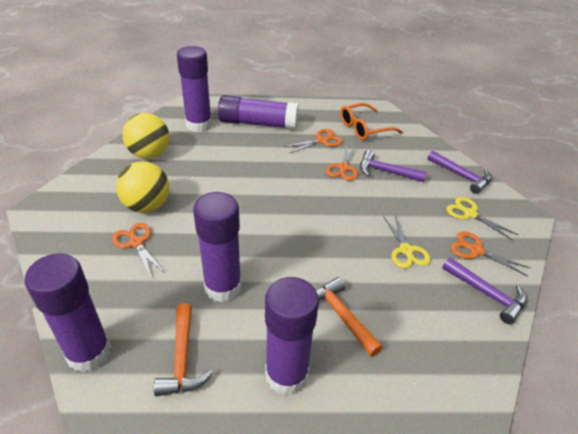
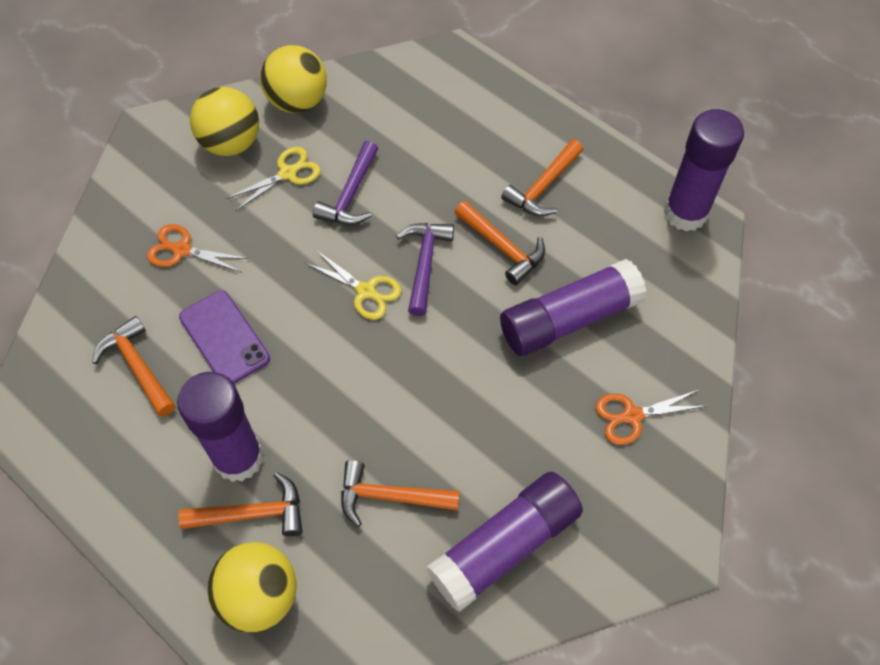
orange glasses: [340,103,403,140] = 1 -> none = 0
orange hammer: [154,303,213,396] [316,277,383,357] = 2 -> [92,316,175,417] [178,472,303,536] [341,460,460,527] [454,201,545,285] [501,139,583,216] = 5
orange scissors: [112,223,165,277] [284,129,342,153] [326,143,358,181] [451,231,530,276] = 4 -> [147,224,249,273] [596,390,706,445] = 2
purple glue stick: [24,253,111,373] [177,46,212,132] [193,192,242,302] [218,95,299,130] [265,277,319,396] = 5 -> [177,372,264,482] [426,472,583,612] [500,259,647,356] [664,109,744,231] = 4
purple hammer: [360,150,427,182] [427,151,492,194] [442,257,527,324] = 3 -> [313,141,379,225] [396,223,454,316] = 2
purple phone: none = 0 -> [179,290,270,384] = 1
yellow ball: [116,161,169,213] [123,113,169,159] = 2 -> [190,87,259,156] [207,542,297,632] [260,45,327,113] = 3

